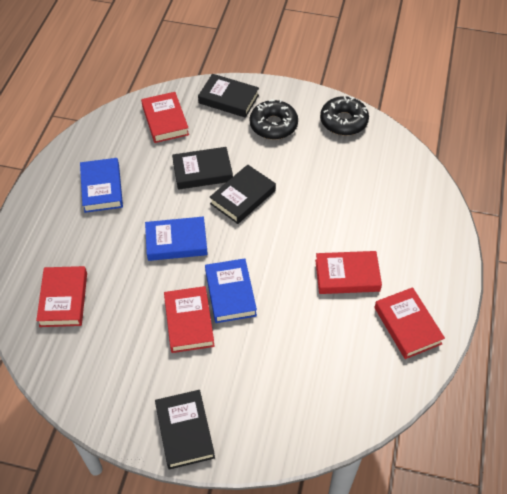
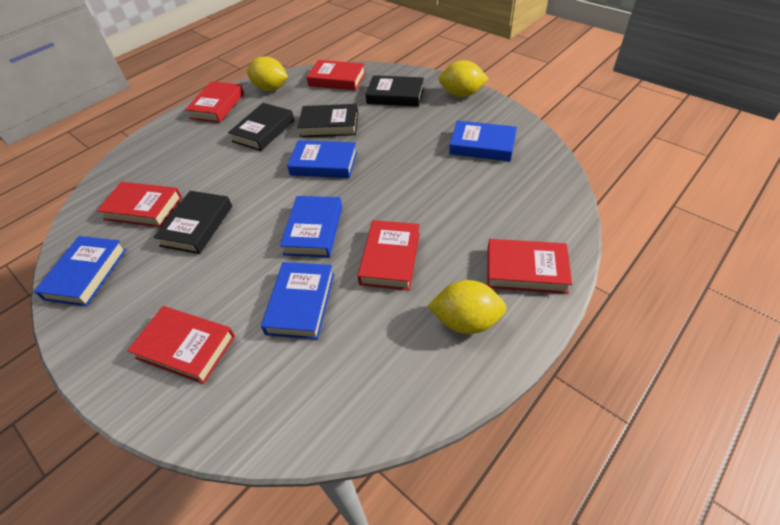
black donut: [250,99,298,140] [320,96,369,135] = 2 -> none = 0
blue book: [80,158,123,213] [145,217,208,261] [205,258,257,323] = 3 -> [34,236,127,306] [261,262,334,339] [280,196,342,257] [287,140,357,178] [449,120,517,162] = 5
red book: [36,266,87,327] [141,92,189,143] [164,286,215,353] [315,251,382,294] [374,287,445,359] = 5 -> [97,182,182,227] [127,306,235,384] [185,81,244,123] [307,60,365,90] [358,220,420,290] [487,239,572,294] = 6
yellow lemon: none = 0 -> [247,56,288,91] [428,280,507,334] [439,60,488,97] = 3

